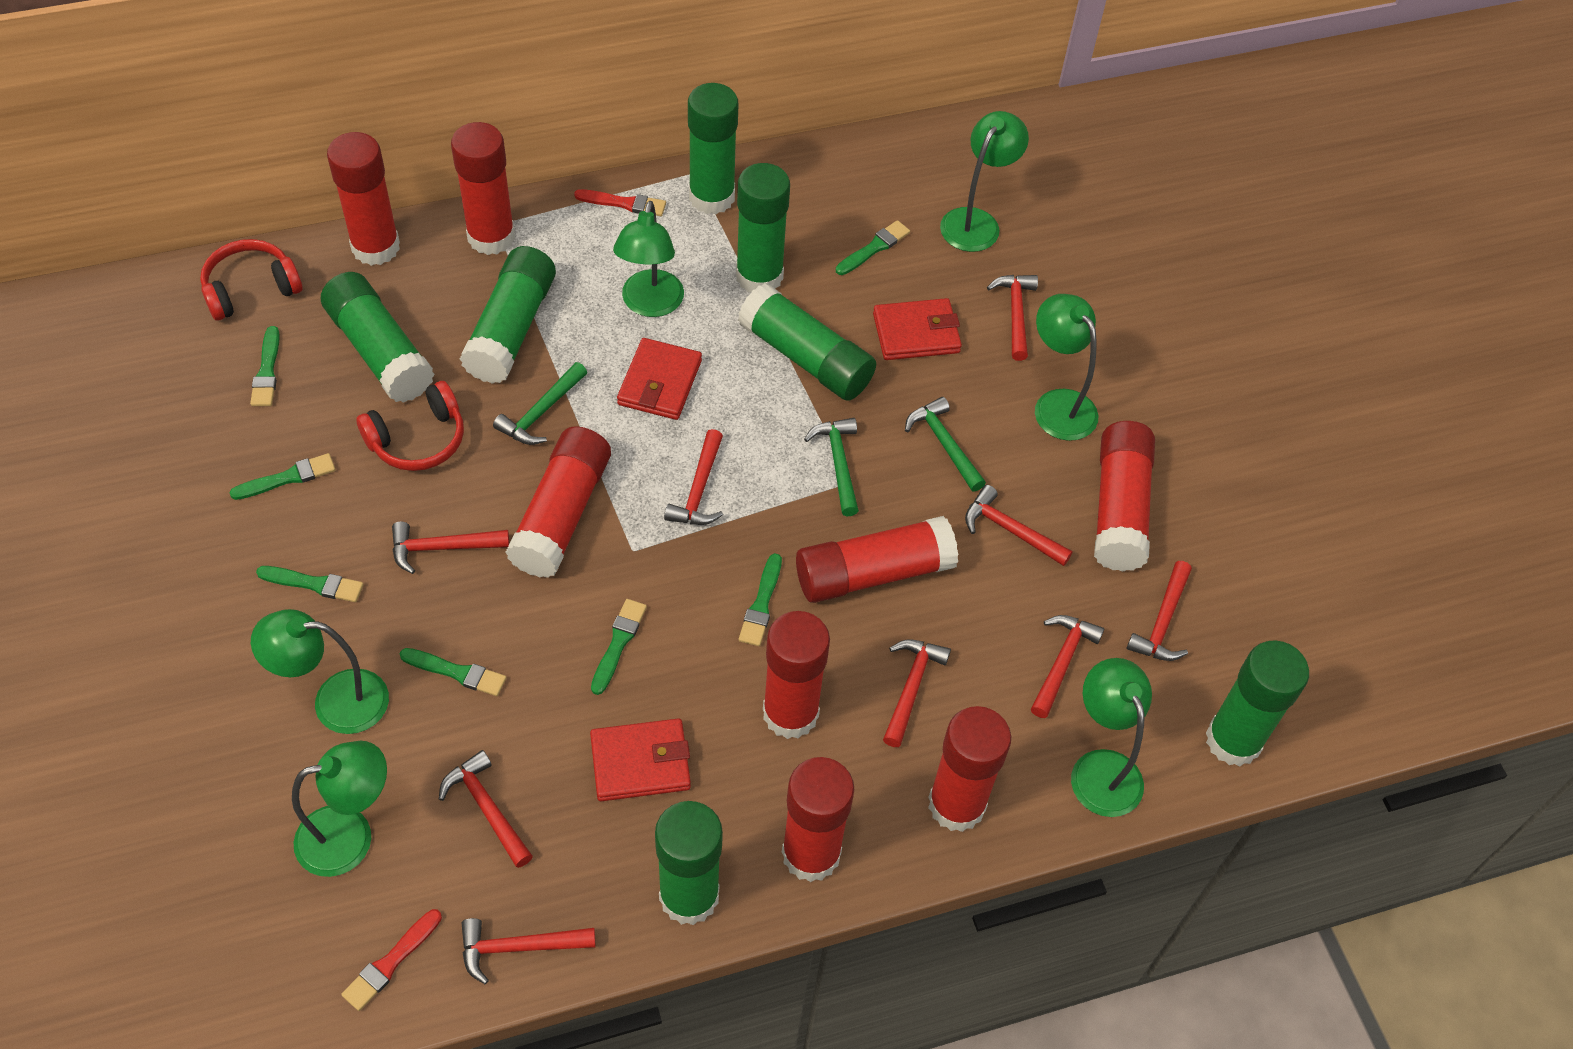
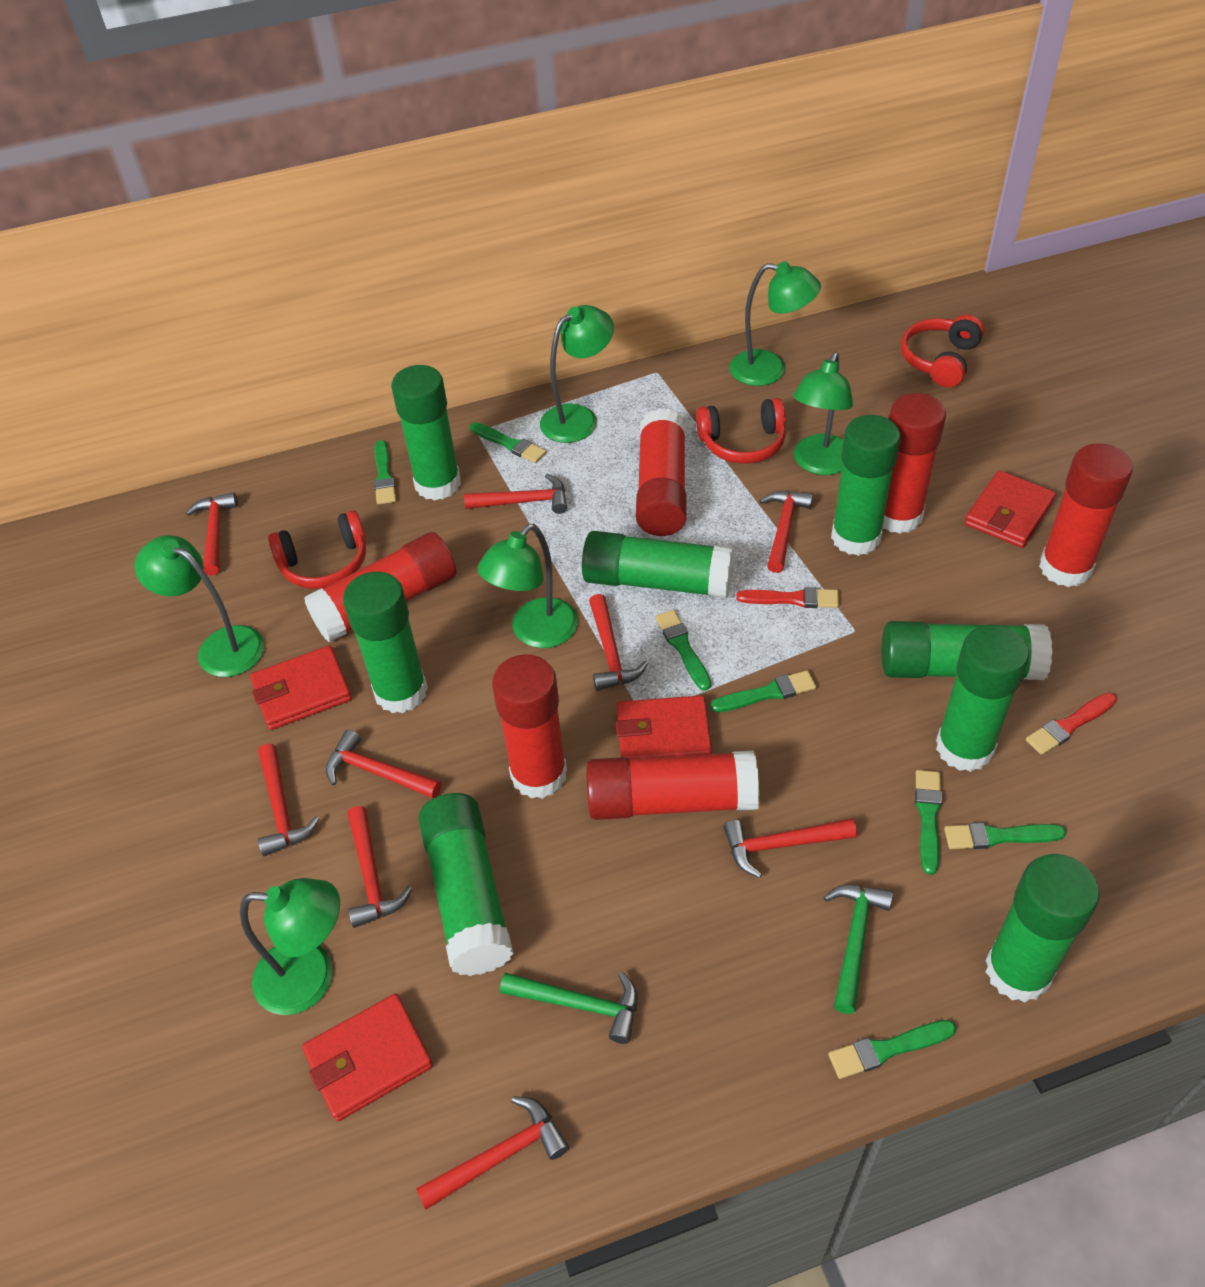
green glue stick: [321,272,435,403] [460,246,556,384] [655,801,723,925] [688,83,738,214] [736,163,790,292] [738,283,876,401] [1206,640,1309,766] = 7 -> [343,572,428,713] [391,365,461,501] [418,793,514,976] [582,531,734,598] [831,415,901,556] [882,621,1052,680] [936,625,1029,772] [985,854,1100,1002] = 8
green hammer: [493,362,587,445] [804,418,859,516] [905,397,986,492] = 3 -> [500,972,637,1044] [824,885,893,1014] = 2
red glue stick: [327,132,400,266] [451,122,515,255] [505,426,611,578] [763,611,830,739] [782,757,854,882] [796,516,958,603] [928,706,1011,832] [1094,421,1155,572] = 8 -> [304,532,456,642] [492,654,567,799] [586,750,759,820] [636,408,687,536] [883,393,946,534] [1039,443,1133,587] = 6
red headphones: [200,239,303,321] [356,381,464,471] = 2 -> [268,510,366,589] [696,398,786,464] [901,314,984,387] = 3
red wallet: [590,718,691,801] [617,338,702,420] [873,298,962,360] = 3 -> [250,645,352,730] [302,994,433,1121] [616,695,712,759] [965,470,1056,548] = 4

